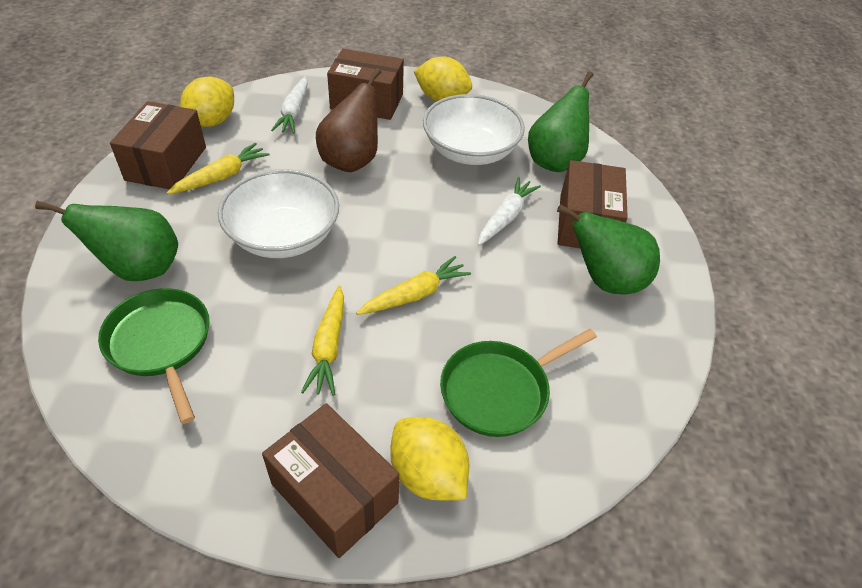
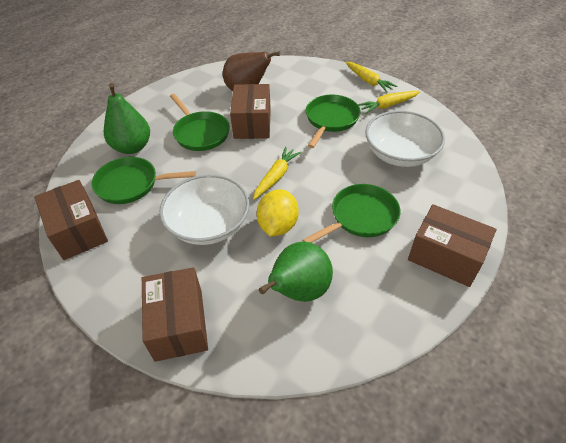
green pan: [98,288,209,424] [440,329,597,437] = 2 -> [92,157,196,204] [170,94,230,151] [302,184,400,243] [306,94,361,148] = 4
green pear: [35,201,178,281] [528,71,593,172] [557,204,660,294] = 3 -> [104,83,150,154] [259,241,333,302] = 2
white carrot: [271,76,308,133] [478,177,541,246] = 2 -> none = 0
yellow lemon: [180,77,234,127] [390,417,469,500] [414,57,472,101] = 3 -> [257,189,299,237] = 1

